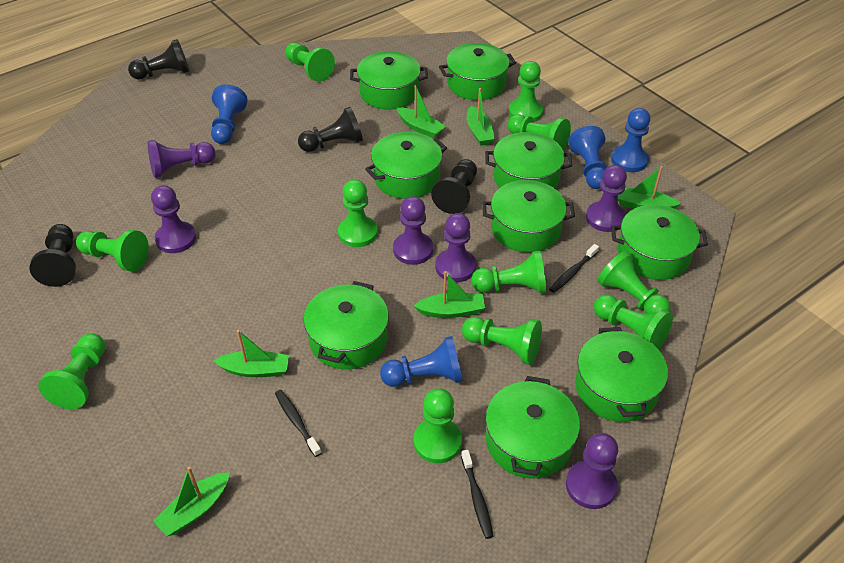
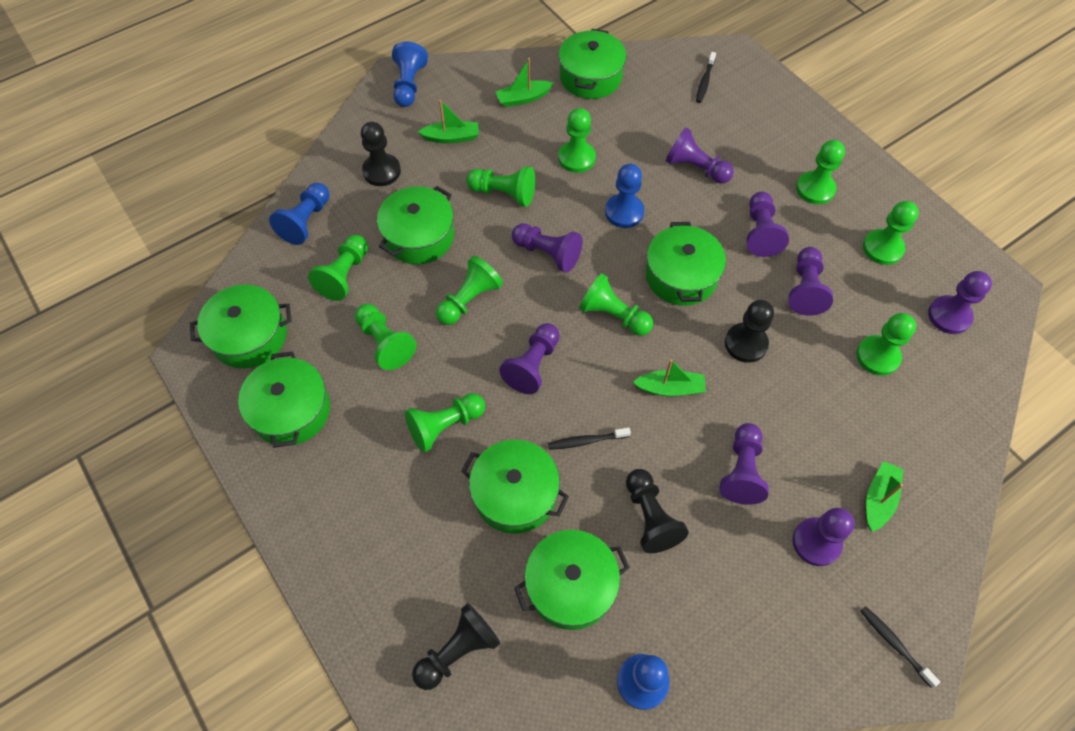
green boat: [153,467,230,536] [213,330,289,377] [397,85,446,139] [414,271,485,318] [467,88,495,146] [618,166,681,209] = 6 -> [418,100,479,143] [496,58,553,107] [633,359,706,396] [866,461,904,532] = 4
green pawn: [39,333,105,409] [76,230,149,272] [285,43,335,82] [338,179,378,247] [414,388,462,463] [462,317,542,365] [471,251,546,293] [508,114,571,150] [509,61,543,122] [594,294,673,350] [598,251,670,314] = 11 -> [308,235,368,301] [355,304,417,370] [405,393,485,453] [436,256,503,325] [466,166,535,207] [558,108,596,173] [579,273,653,336] [796,140,845,204] [856,313,916,376] [863,201,919,265] = 10
green pot: [303,281,389,369] [350,51,428,110] [365,132,447,199] [439,43,516,100] [482,180,575,253] [485,132,572,188] [485,376,580,479] [575,327,668,422] [611,205,708,280] = 9 -> [190,285,291,369] [238,351,330,448] [377,186,454,264] [461,440,569,534] [514,530,630,630] [558,29,627,99] [646,222,726,306] = 7
purple pawn: [148,140,216,178] [151,185,196,253] [393,196,433,265] [435,213,476,282] [566,433,618,509] [586,165,627,232] = 6 -> [499,323,560,394] [512,223,583,273] [666,127,733,184] [719,423,769,505] [746,192,789,257] [789,247,833,316] [792,508,854,566] [928,271,992,334] = 8

